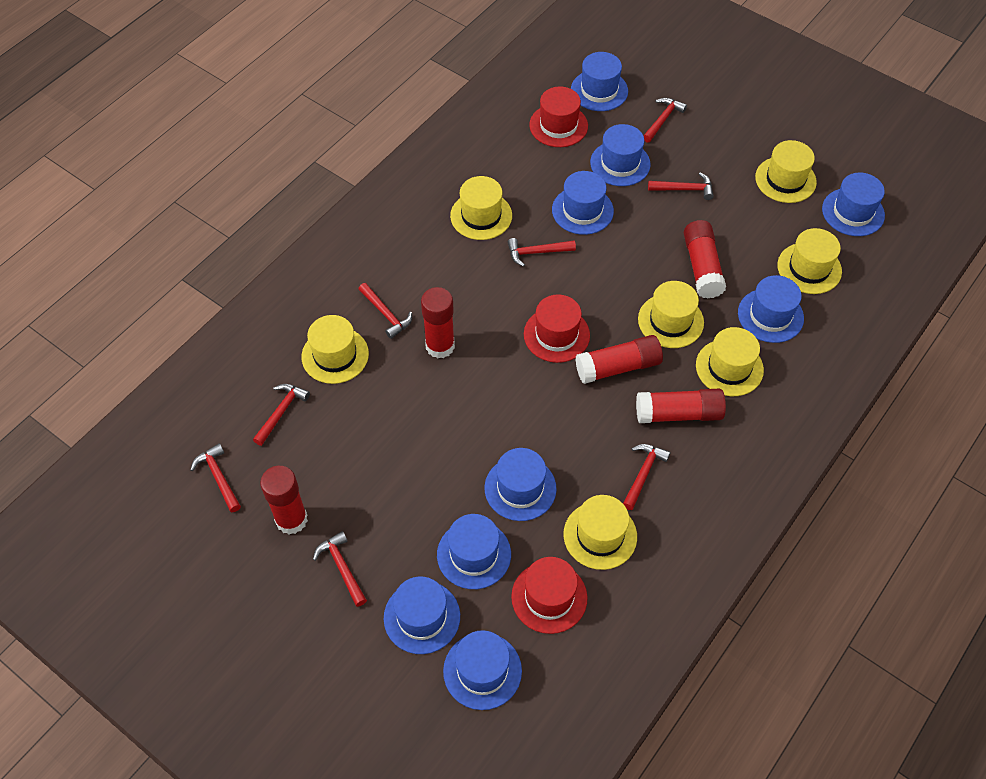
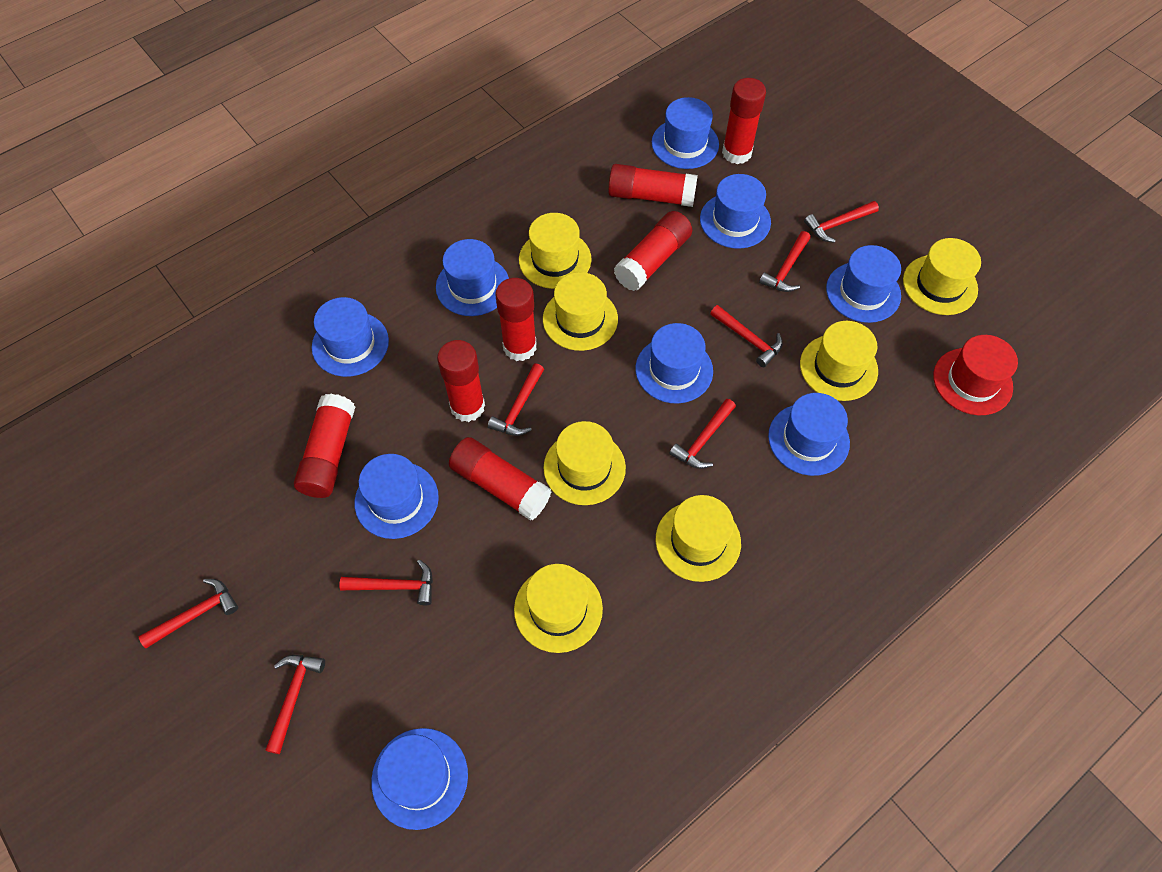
red glue stick: [260,466,308,535] [421,287,455,358] [575,335,663,384] [636,389,726,423] [684,220,726,299] = 5 -> [294,394,355,498] [437,340,485,422] [449,437,551,520] [495,278,537,361] [608,164,698,207] [614,211,692,291] [722,78,766,164] = 7
red hat: [511,557,587,634] [524,294,590,363] [529,86,588,147] = 3 -> [933,335,1018,415] = 1

